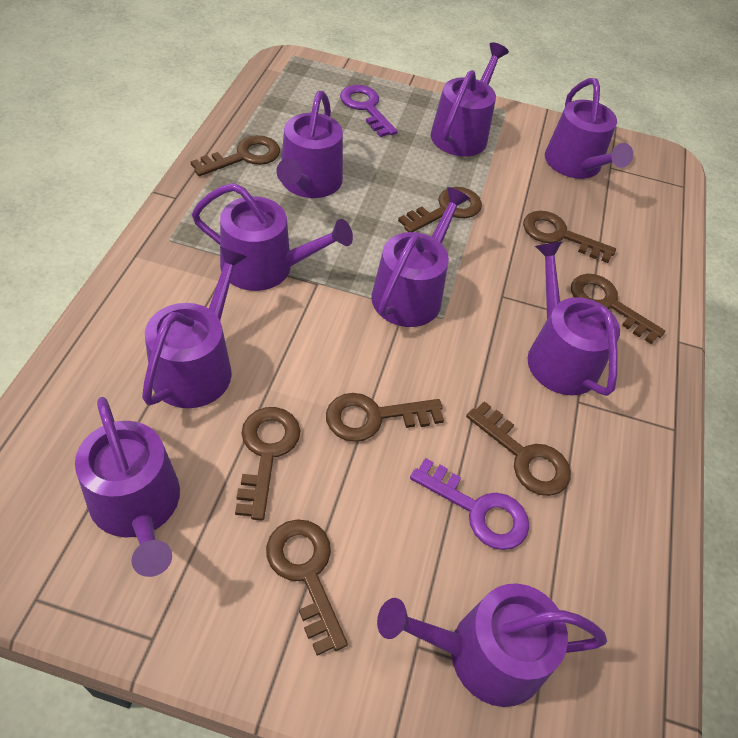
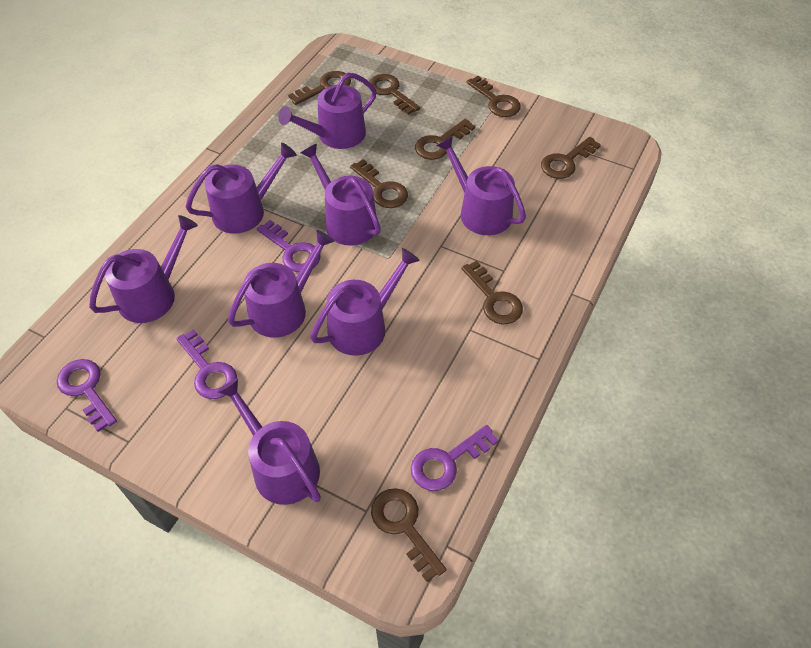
purple key: [340,85,398,137] [410,458,529,550] = 2 -> [57,359,117,432] [176,329,237,399] [257,220,321,272] [411,425,499,491] = 4
purple watering can: [75,397,180,577] [142,247,247,408] [192,183,353,291] [277,91,343,198] [371,187,470,327] [377,583,607,707] [431,42,509,157] [528,242,620,396] [545,78,633,179] = 9 -> [89,215,198,323] [186,143,297,234] [217,378,321,505] [228,230,334,338] [278,73,377,149] [301,144,381,246] [310,248,420,356] [436,136,526,235] = 8

